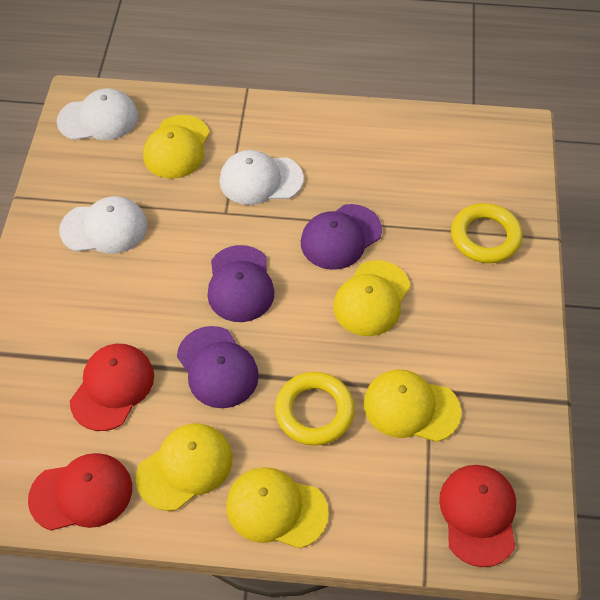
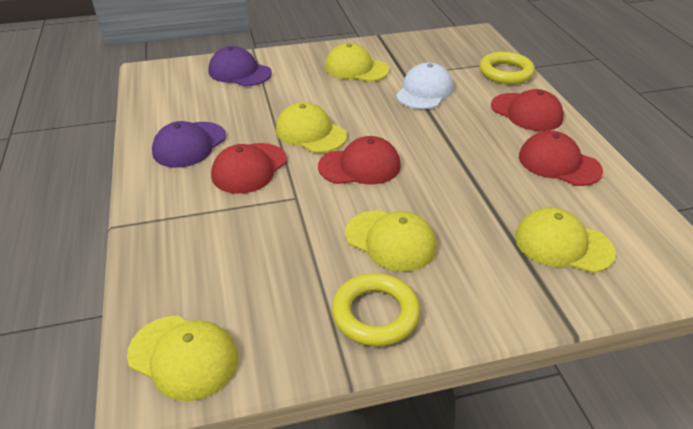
purple cap: [177,326,259,408] [208,245,275,322] [301,204,382,270] = 3 -> [152,121,226,168] [209,46,272,86] = 2
red cap: [28,453,132,531] [70,344,154,431] [439,465,516,567] = 3 -> [211,143,287,194] [318,136,401,184] [491,89,564,131] [519,131,603,186] = 4
white cap: [57,88,138,140] [59,196,147,254] [219,150,304,205] = 3 -> [396,62,454,109] = 1

